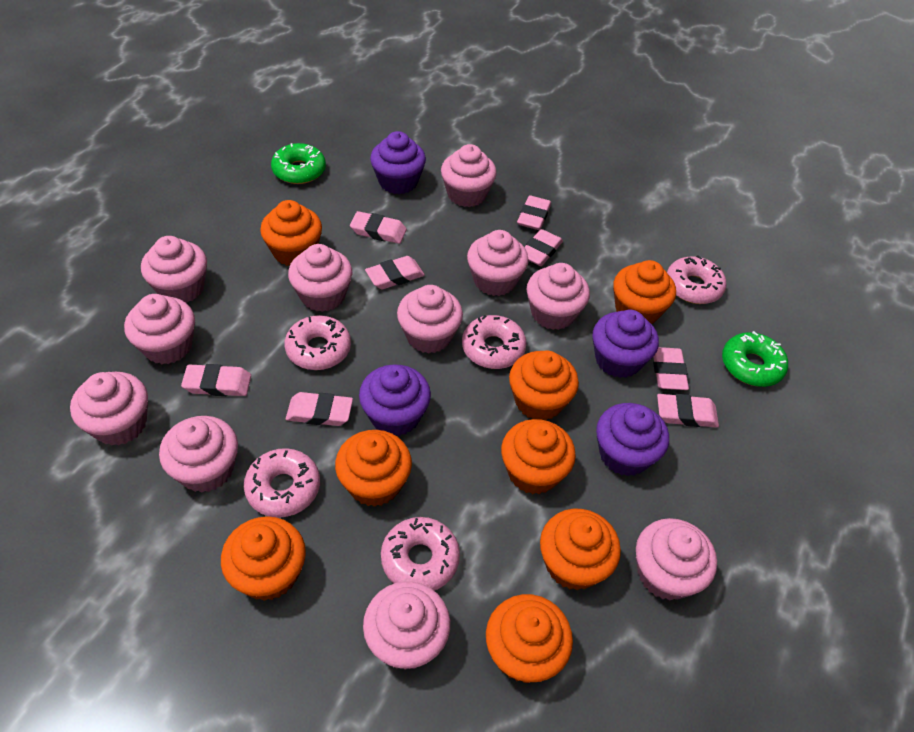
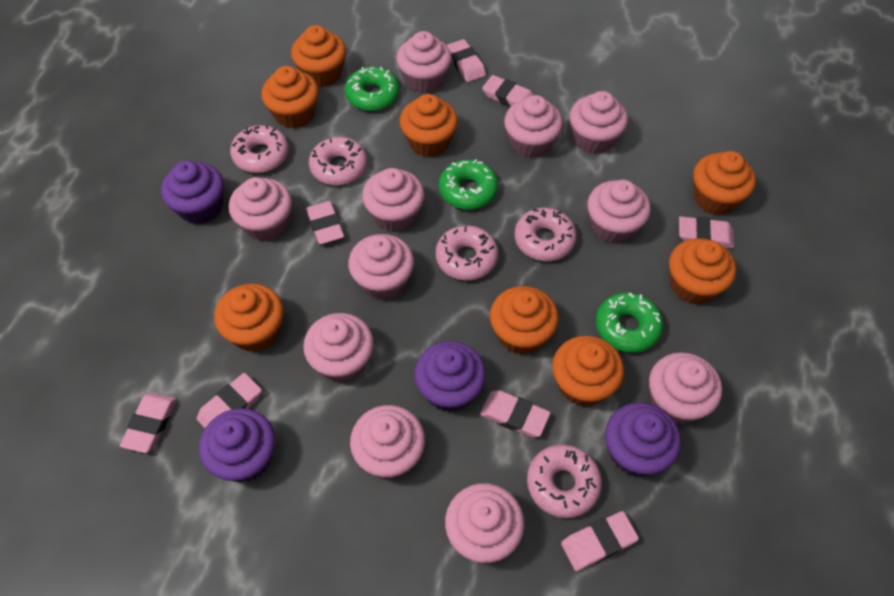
green donut: [271,143,326,184] [722,331,788,387] = 2 -> [345,67,399,111] [439,159,498,210] [596,292,663,353] = 3

